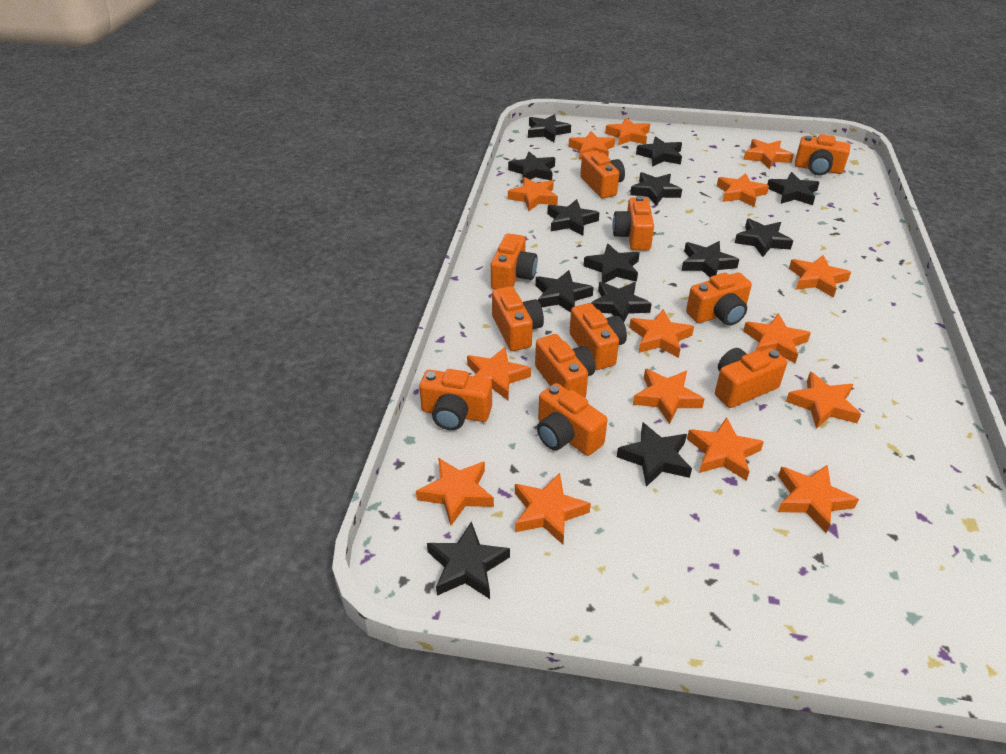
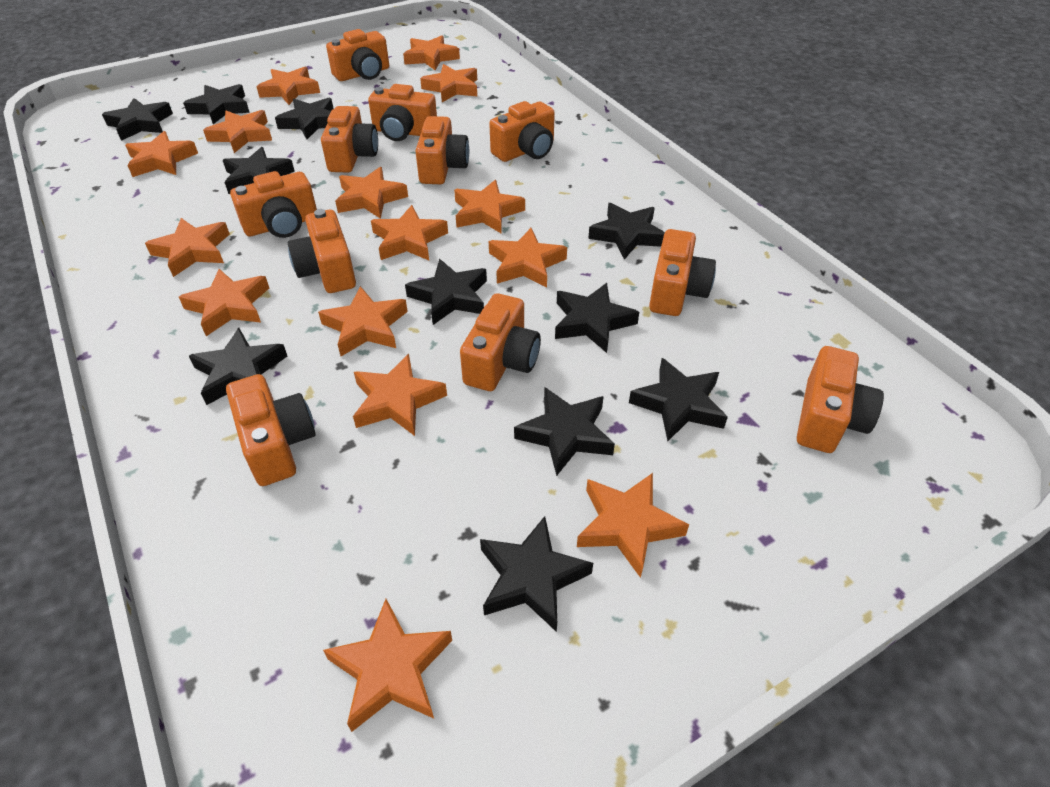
black star: [427,521,510,599] [508,152,555,183] [528,114,571,142] [535,270,594,312] [547,199,600,236] [584,244,640,283] [591,282,651,322] [617,423,692,487] [630,172,682,206] [636,136,682,167] [681,241,739,277] [735,219,793,257] [767,172,820,205] = 13 -> [102,98,173,141] [183,84,250,124] [189,328,288,405] [223,147,295,194] [275,98,334,139] [405,259,487,325] [480,516,593,632] [514,387,615,476] [555,283,639,353] [588,203,665,260] [629,358,728,441] = 11

